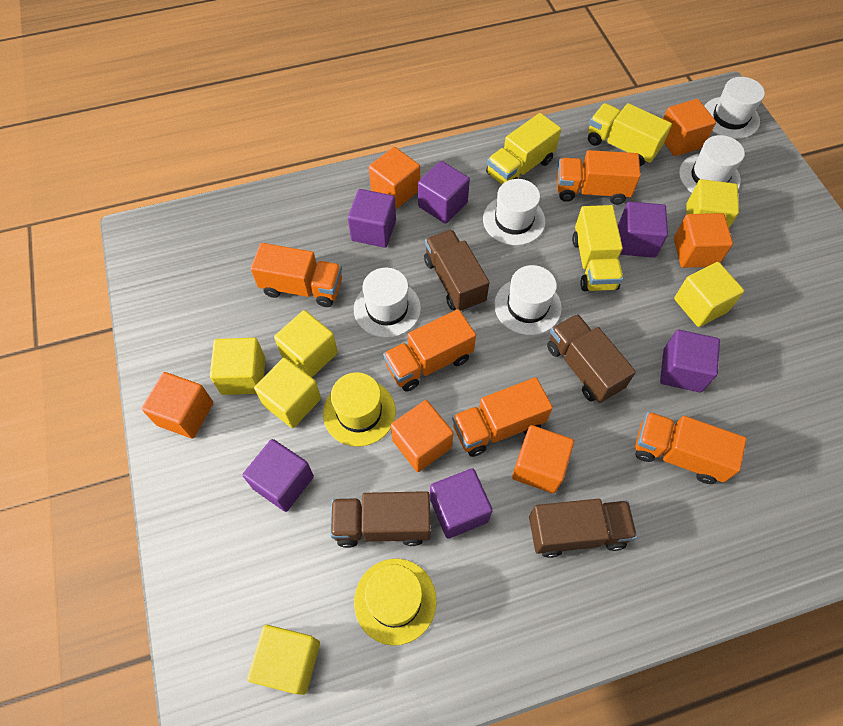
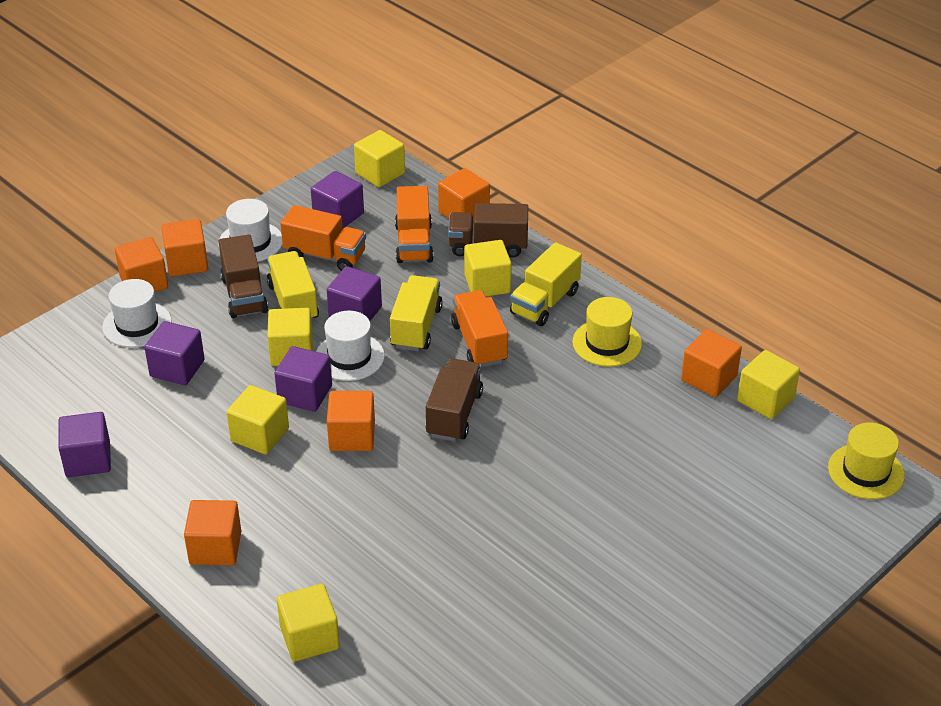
brown truck: [330,491,431,548] [424,230,490,312] [529,499,637,558] [547,314,636,403] = 4 -> [219,234,268,318] [426,358,483,441] [448,203,528,258] = 3
orange truck: [251,243,342,307] [383,309,476,392] [452,377,553,457] [557,150,641,205] [635,412,747,484] = 5 -> [280,205,366,271] [395,186,434,263] [451,290,508,367] = 3
purple cube: [243,439,314,512] [348,189,396,248] [418,161,470,224] [430,468,493,539] [618,202,668,258] [660,330,720,393] = 6 -> [58,412,111,477] [144,321,205,385] [274,346,332,412] [311,171,364,228] [327,266,382,321] = 5
white hat: [354,268,421,338] [483,179,546,246] [494,265,562,335] [679,135,745,193] [704,77,765,139] = 5 -> [102,279,172,348] [218,199,283,262] [316,311,385,381] = 3

